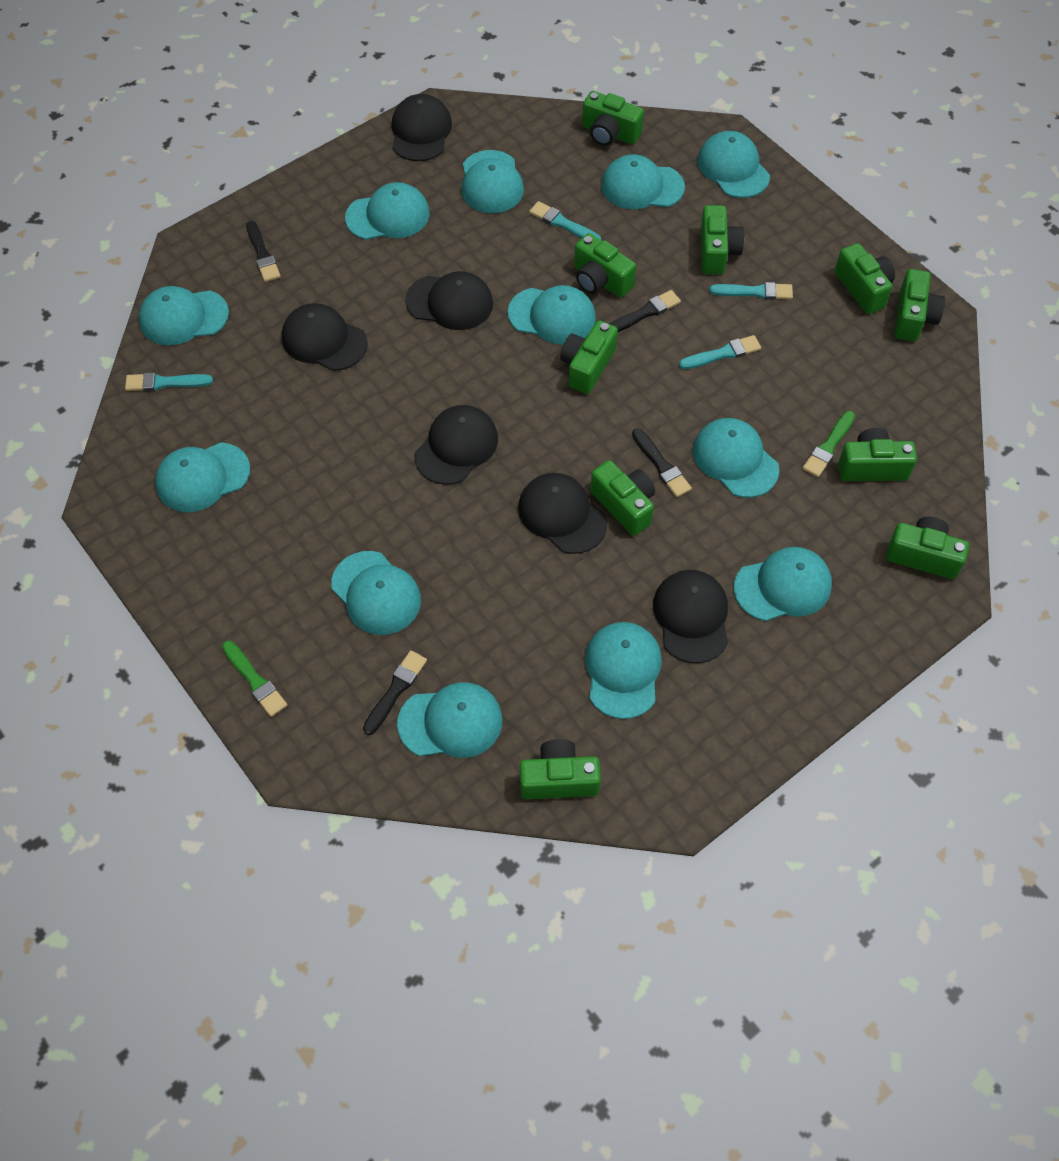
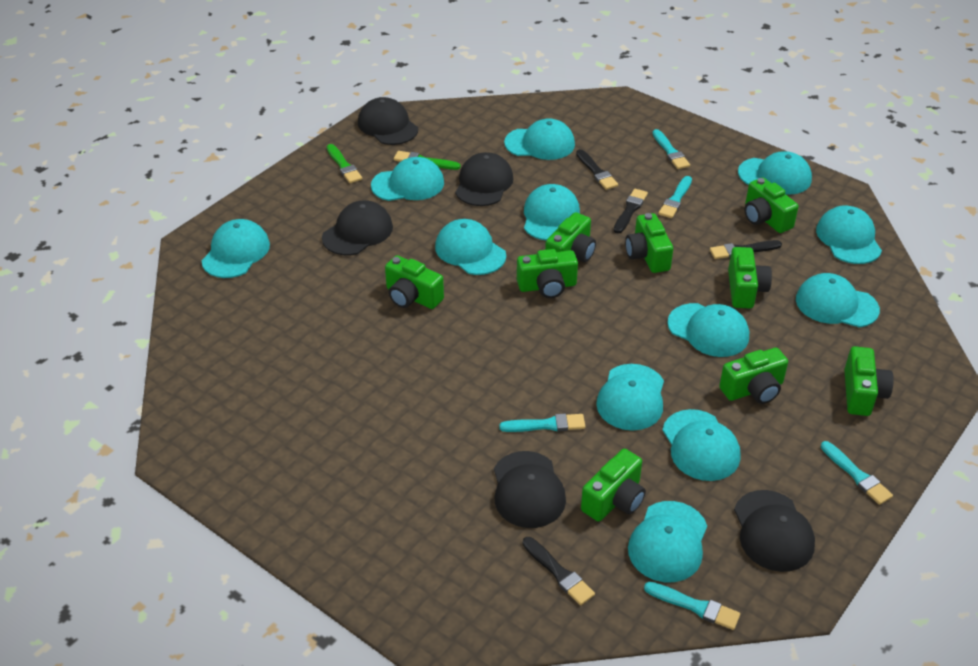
black cap: [282,303,368,371] [392,94,452,161] [405,271,493,330] [415,405,498,485] [518,473,608,554] [653,570,728,663] = 6 -> [322,200,393,255] [358,97,418,145] [455,152,514,206] [494,451,566,528] [734,490,815,572] = 5
green camera: [520,739,601,800] [560,321,618,394] [574,233,636,298] [582,91,644,146] [590,460,655,536] [700,205,744,274] [835,243,895,314] [838,428,917,481] [886,517,969,579] [894,269,945,342] = 10 -> [385,255,444,309] [517,249,578,298] [545,212,596,262] [581,449,646,522] [625,213,673,273] [719,347,788,404] [728,247,772,308] [745,177,799,233] [844,346,894,416] = 9
turquoise brush: [125,372,213,391] [529,201,601,240] [679,335,761,369] [709,282,793,300] = 4 -> [499,414,585,432] [644,582,740,630] [652,129,690,169] [659,176,692,218] [821,441,893,505] = 5

